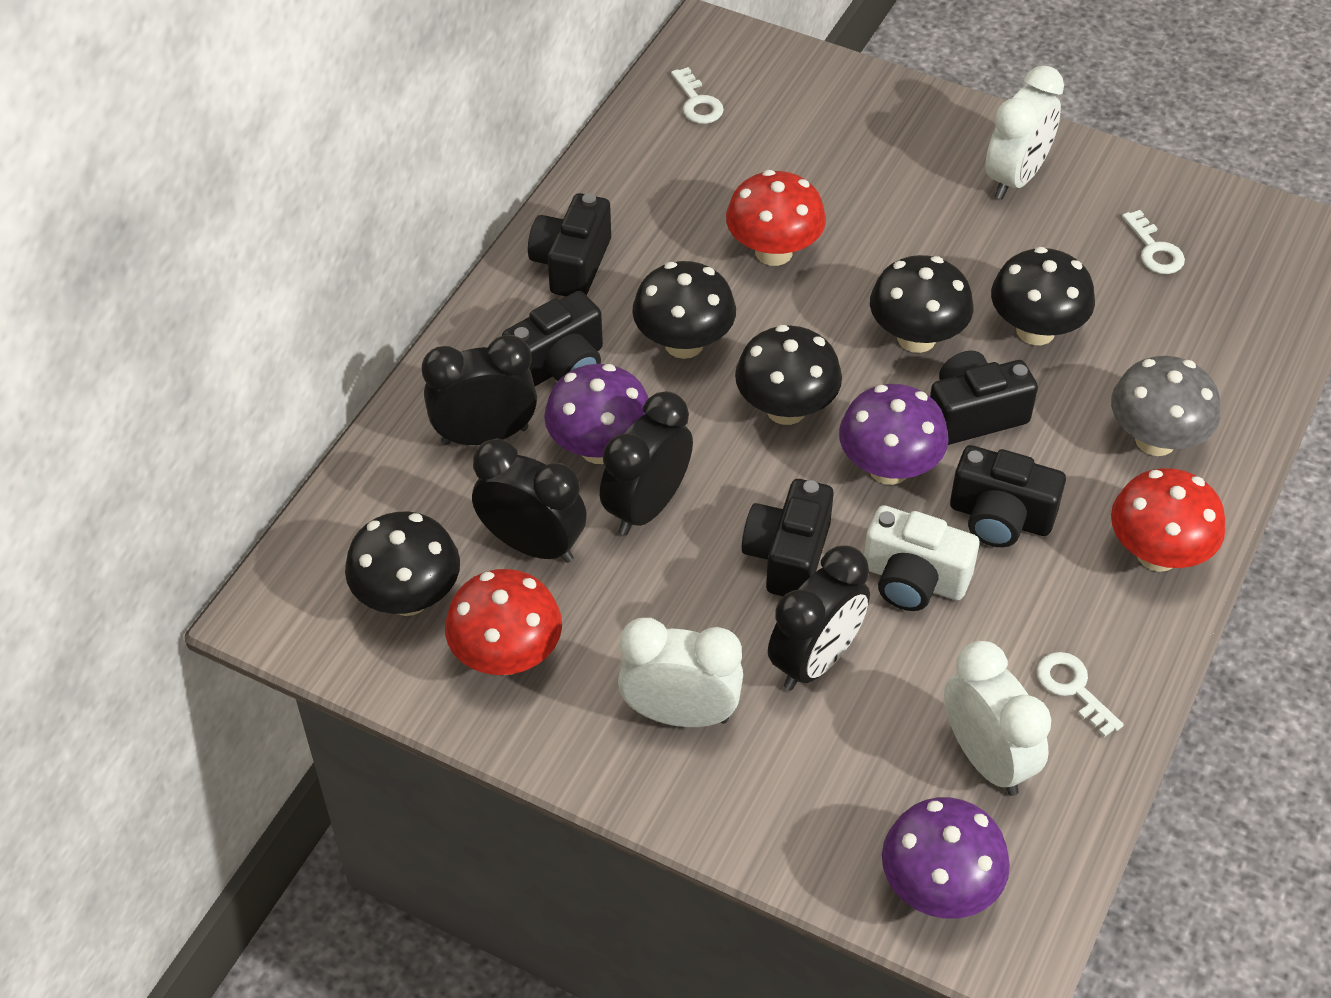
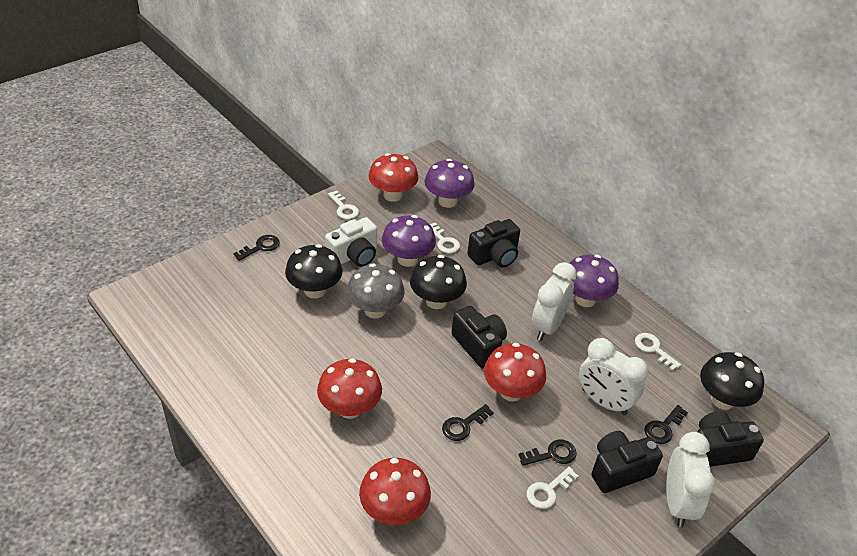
black camera: [502,291,603,386] [528,193,611,297] [742,479,834,596] [930,351,1038,445] [950,445,1066,547] = 5 -> [451,306,507,369] [467,219,520,267] [592,431,663,493] [697,411,764,467] = 4
black clock: [422,335,537,445] [472,438,587,563] [600,391,693,536] [768,546,870,691] = 4 -> none = 0
black key: none = 0 -> [233,235,280,261] [442,404,494,441] [519,439,577,466] [644,405,688,444] = 4
black mushroom: [345,512,460,616] [632,261,736,359] [735,325,842,425] [870,255,974,353] [991,247,1095,345] = 5 -> [285,244,343,298] [410,255,467,309] [700,352,764,410] = 3
red mushroom: [445,569,562,675] [726,170,826,266] [1111,468,1226,572] = 3 -> [317,358,382,419] [359,458,431,525] [368,153,419,202] [484,343,546,401] = 4
white key: [671,67,724,124] [1037,652,1124,737] [1122,210,1185,274] = 3 -> [328,191,359,219] [430,223,460,253] [527,467,579,509] [635,333,681,371] = 4

